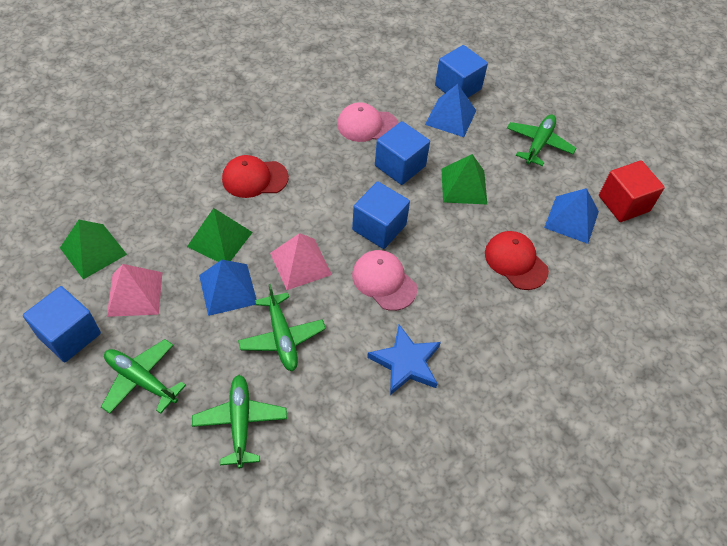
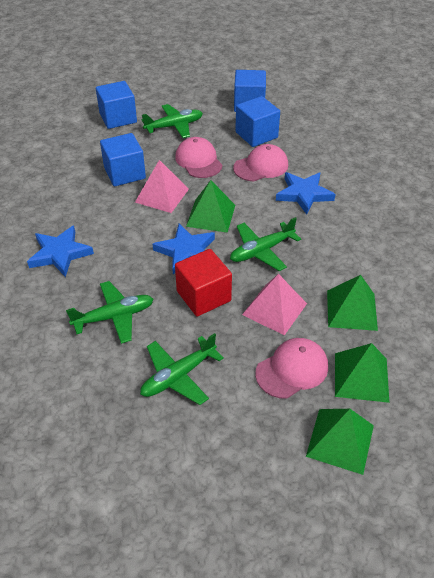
blue pyramid: [199,260,257,316] [425,84,476,137] [544,188,599,244] = 3 -> none = 0
blue star: [367,324,441,395] = 1 -> [27,225,94,277] [153,224,215,274] [276,172,336,214] = 3
green pyramid: [60,220,127,279] [187,208,253,262] [441,154,487,204] = 3 -> [186,180,235,233] [306,409,374,475] [327,275,378,331] [335,343,389,403] = 4
pink cap: [337,102,398,142] [352,250,417,311] = 2 -> [175,137,223,178] [233,144,288,181] [255,338,328,399] = 3
red cap: [222,155,289,198] [485,231,549,290] = 2 -> none = 0

